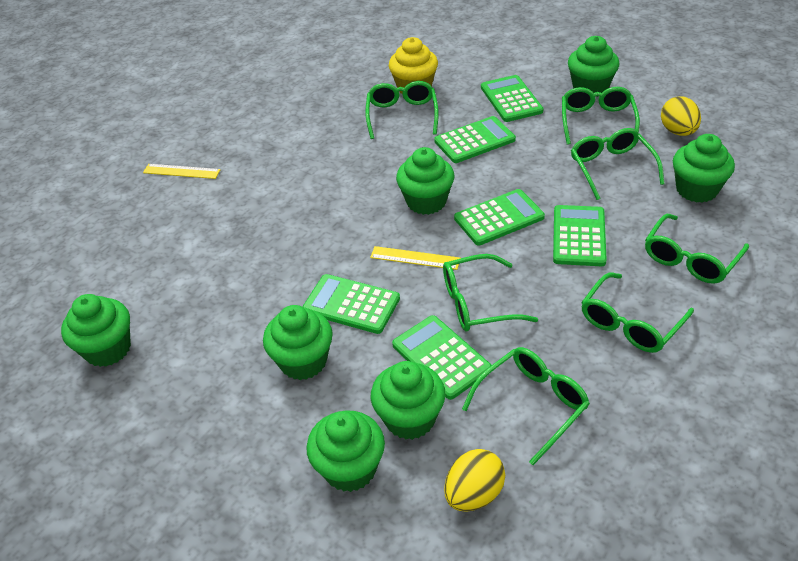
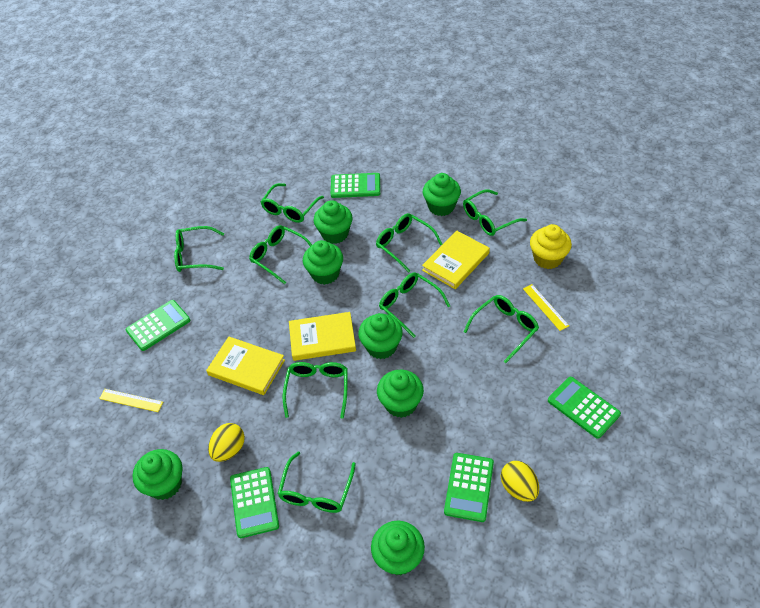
green calculator: [302,274,400,334] [392,315,492,400] [434,116,516,163] [454,189,545,246] [481,75,544,122] [553,205,607,266] = 6 -> [126,300,190,351] [230,467,279,538] [331,173,380,198] [444,453,494,522] [548,377,621,439] = 5
green glasses: [365,81,439,139] [443,254,538,331] [462,347,590,465] [562,87,640,145] [571,128,664,200] [581,273,694,353] [645,214,749,284] = 7 -> [174,226,224,272] [249,225,312,284] [261,183,324,223] [278,451,356,513] [283,362,348,419] [376,213,442,273] [379,272,450,338] [463,189,527,236] [464,295,539,363] = 9
yellow book: none = 0 -> [206,337,285,395] [289,312,356,361] [422,231,490,289] = 3

